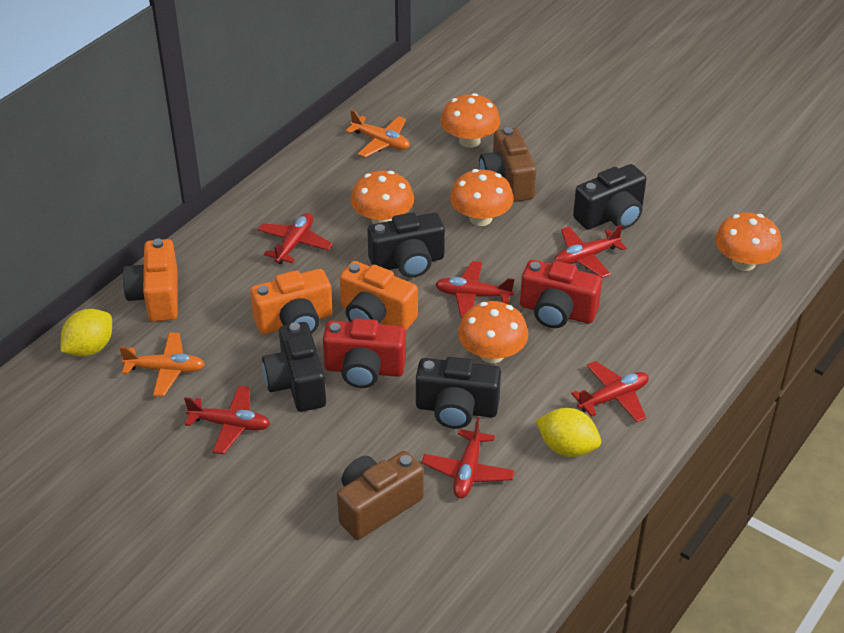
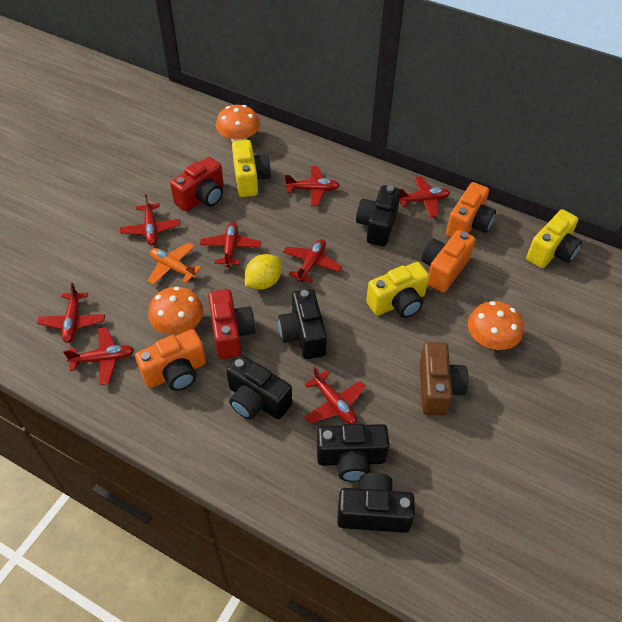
black camera: [262,322,326,412] [367,212,445,278] [416,357,501,429] [573,164,647,230] = 4 -> [226,355,292,420] [278,289,327,359] [317,424,389,482] [337,472,415,533] [356,185,401,246] = 5
brown camera: [337,451,424,540] [479,127,536,202] = 2 -> [420,342,468,416] = 1
orange mushroom: [351,171,414,224] [440,93,500,148] [450,169,514,226] [458,301,528,363] [715,213,782,271] = 5 -> [148,287,203,335] [216,105,260,143] [468,301,523,350] = 3
orange plane: [119,332,205,397] [345,110,410,157] = 2 -> [147,243,202,285] = 1
red plane: [184,385,270,454] [257,213,333,264] [422,417,515,499] [435,261,514,318] [555,224,626,278] [571,361,649,422] = 6 -> [37,283,105,343] [63,327,134,385] [120,194,181,245] [200,222,261,267] [283,239,342,283] [285,166,340,206] [304,367,366,424] [399,176,450,217] = 8
yellow camera: none = 0 -> [232,140,271,197] [366,262,429,318] [526,209,582,268] = 3
yellow lemon: [61,309,112,357] [536,408,601,457] = 2 -> [245,254,282,289] = 1

